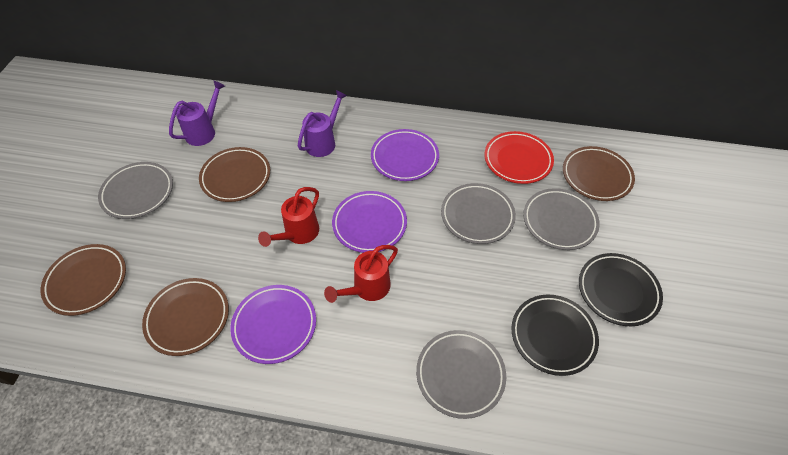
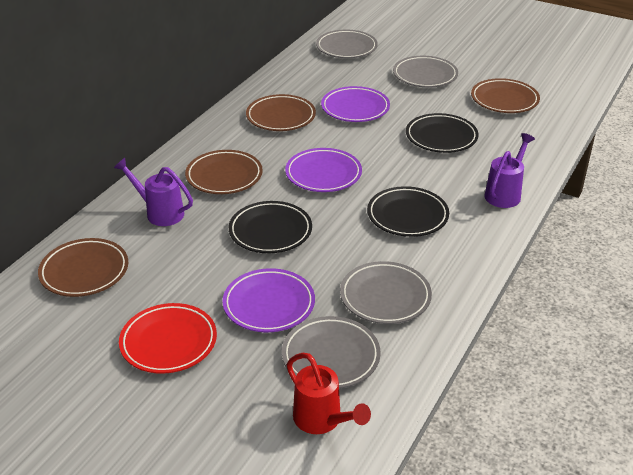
black plate: [511,294,599,376] [579,253,663,326] = 2 -> [229,201,312,253] [367,186,449,237] [406,113,478,153] = 3
red watering can: [258,187,319,247] [324,245,398,303] = 2 -> [287,353,371,434] = 1

